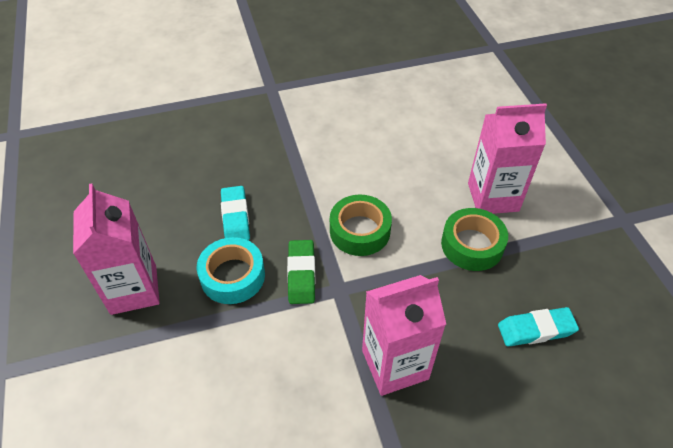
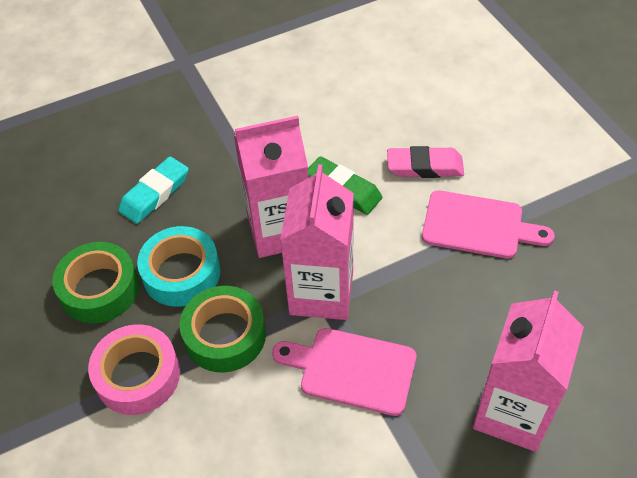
pink cutting board: none = 0 -> [272,328,416,416] [422,190,555,259] = 2
pink eraser: none = 0 -> [387,146,464,178] = 1
pink tape: none = 0 -> [88,324,180,415] = 1
turquoise eraser: [221,186,250,241] [498,307,579,347] = 2 -> [118,157,189,224] = 1

